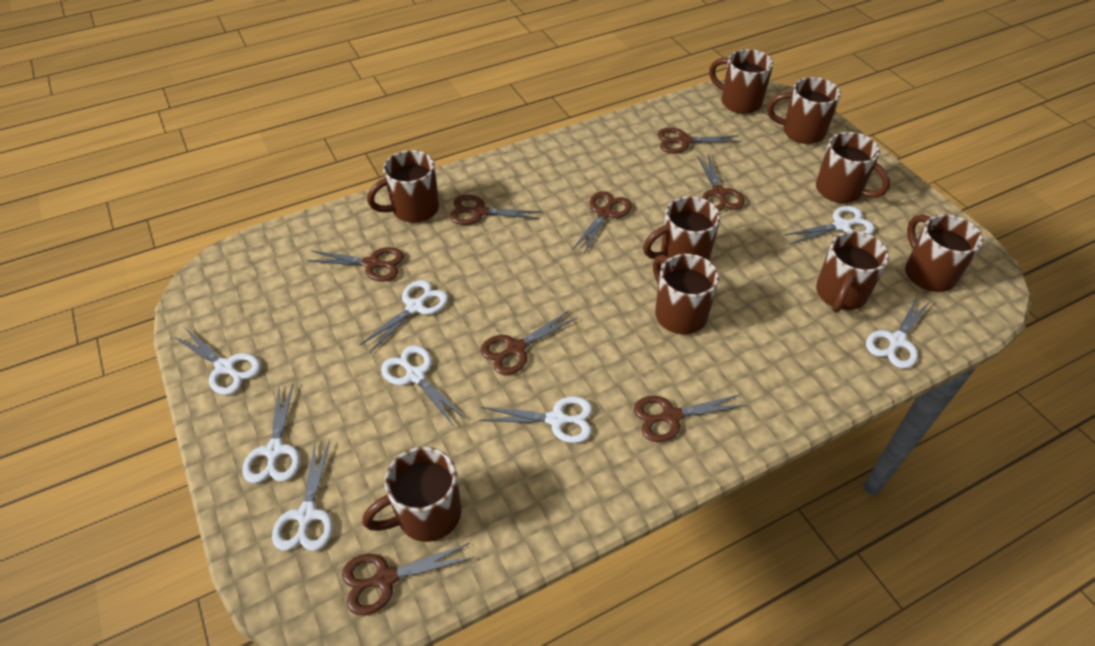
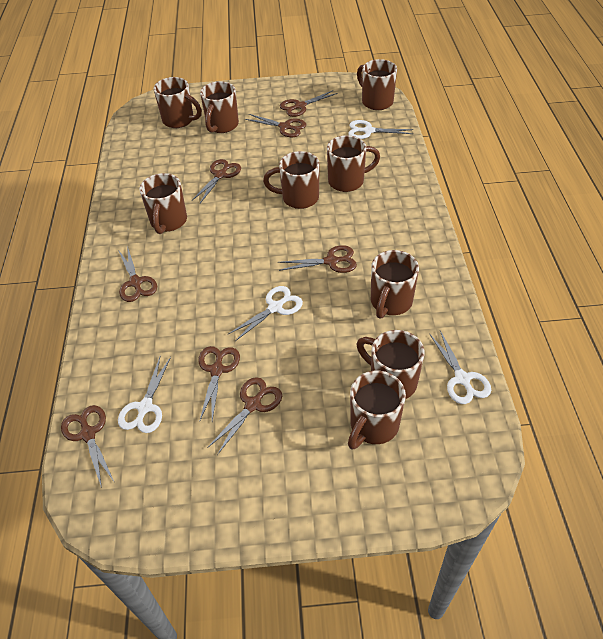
white scissors: [174,328,261,395] [242,384,300,483] [272,440,333,551] [360,280,448,353] [381,345,466,426] [479,396,593,443] [785,206,875,244] [866,296,931,369] = 8 -> [118,357,171,433] [228,286,303,341] [348,120,413,139] [430,331,491,404] = 4

